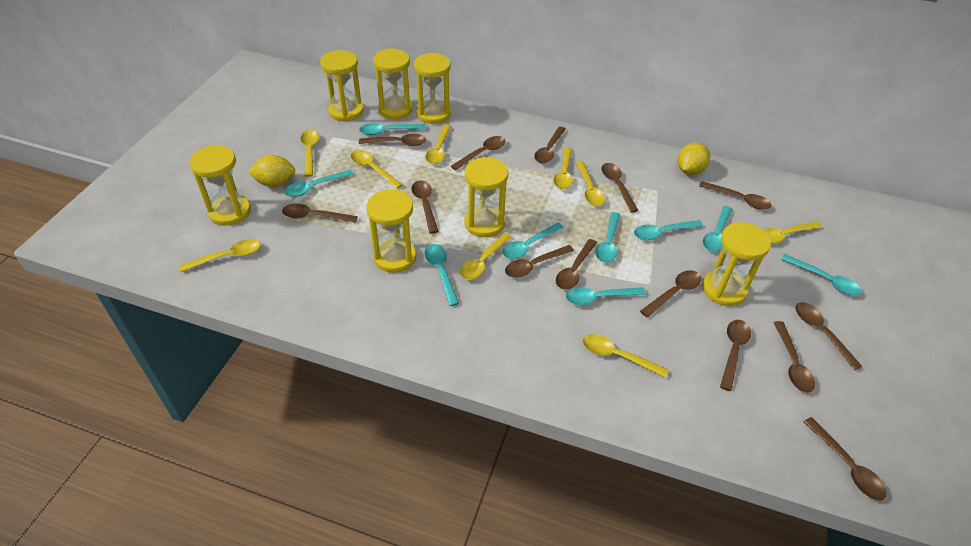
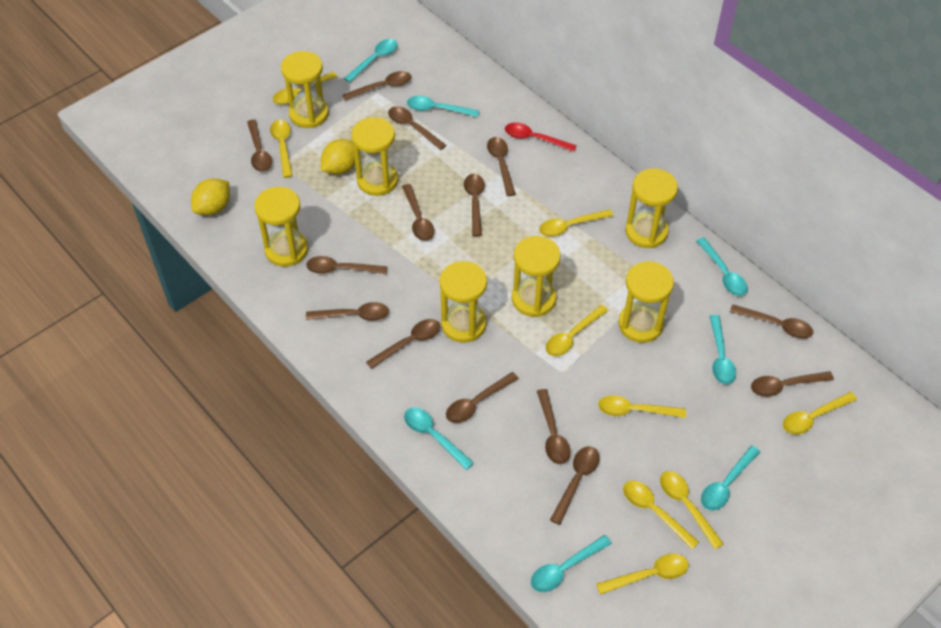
red spoon: none = 0 -> [505,123,577,152] = 1
turquoise spoon: [284,170,354,197] [359,123,426,135] [424,244,459,306] [502,223,564,259] [566,287,646,305] [595,212,620,263] [634,220,703,240] [703,206,732,252] [781,254,861,296] = 9 -> [344,39,398,82] [404,407,474,470] [407,96,479,117] [531,535,612,592] [697,237,748,296] [701,446,760,510] [710,315,736,385] = 7

